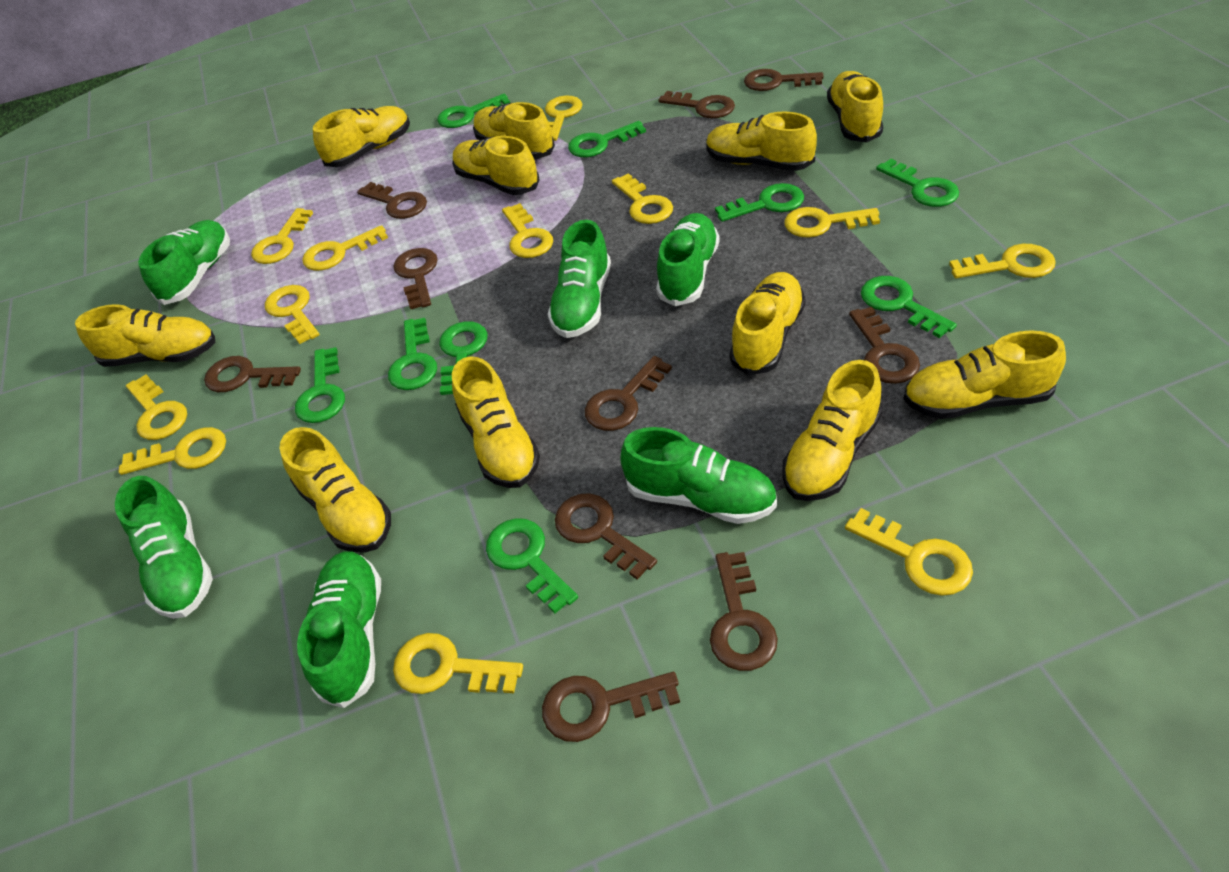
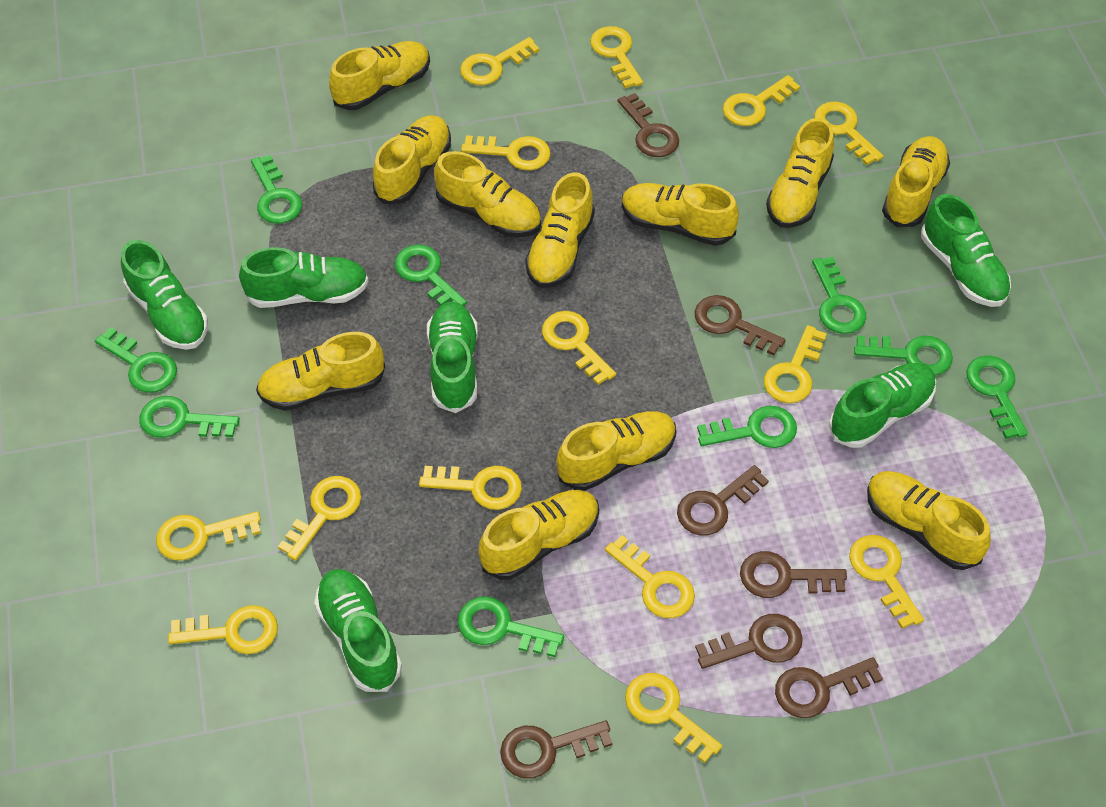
brown key: [204,356,301,392] [357,182,427,219] [393,248,438,309] [542,672,680,742] [555,493,657,579] [585,356,672,431] [658,91,735,118] [710,552,778,671] [744,69,824,91] [849,307,920,384] = 10 -> [500,720,612,779] [618,93,679,157] [677,465,769,536] [695,295,786,356] [695,614,803,669] [740,551,847,598] [775,657,883,718] = 7
yellow key: [119,427,226,475] [126,375,187,440] [251,208,313,264] [265,285,319,344] [302,225,388,271] [393,633,523,694] [502,203,553,258] [545,95,583,141] [612,173,673,224] [784,207,880,238] [845,508,973,596] [949,244,1056,278] = 12 -> [156,511,261,561] [168,605,278,654] [278,476,361,561] [419,466,522,510] [460,37,540,85] [461,135,551,171] [542,311,616,385] [590,26,643,88] [605,535,695,618] [625,673,722,763] [723,75,800,126] [764,325,827,403] [814,102,883,165] [849,535,924,629] = 14

